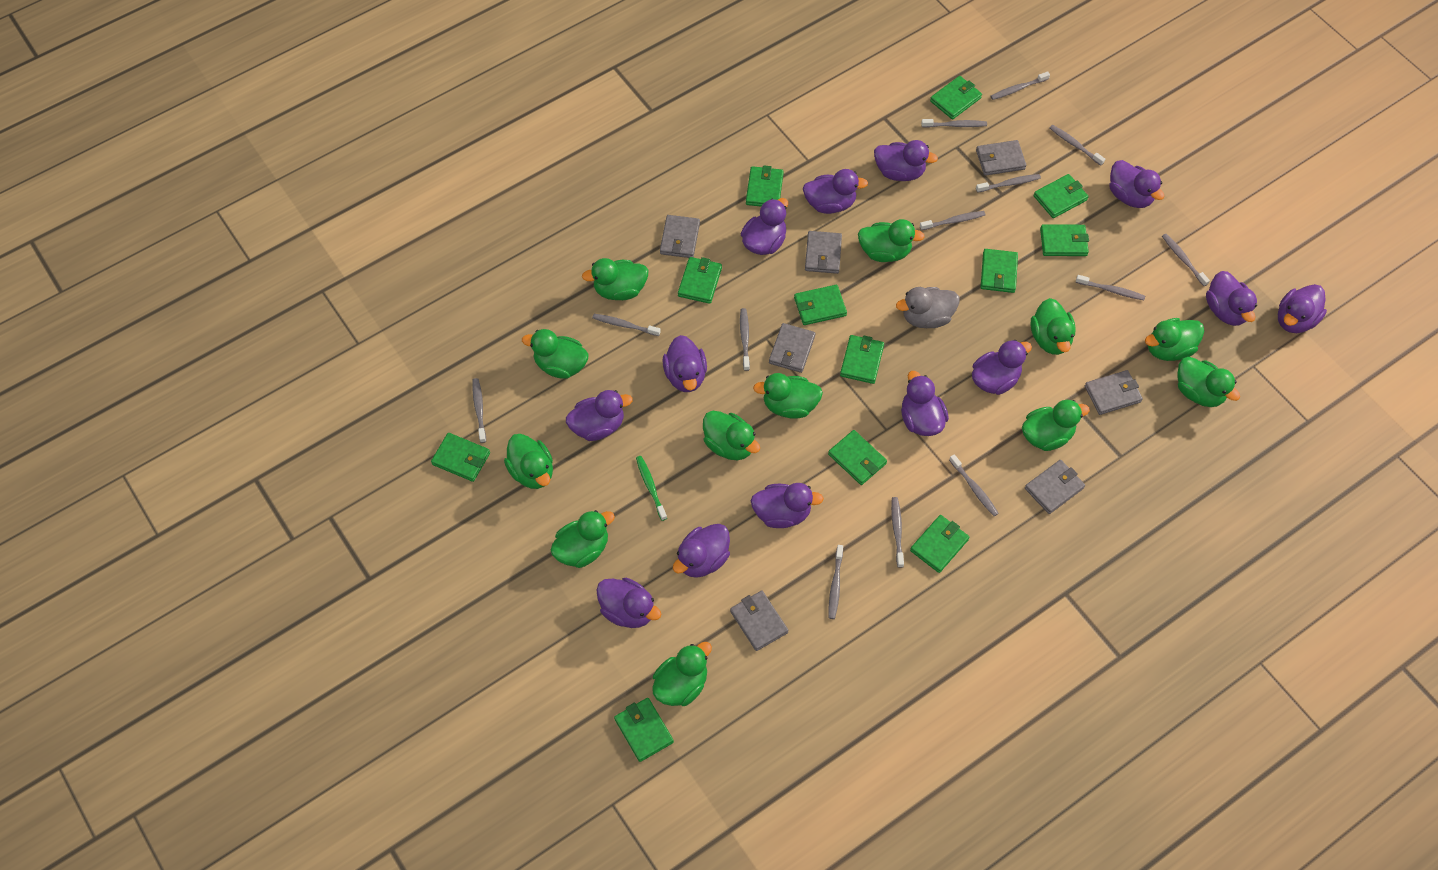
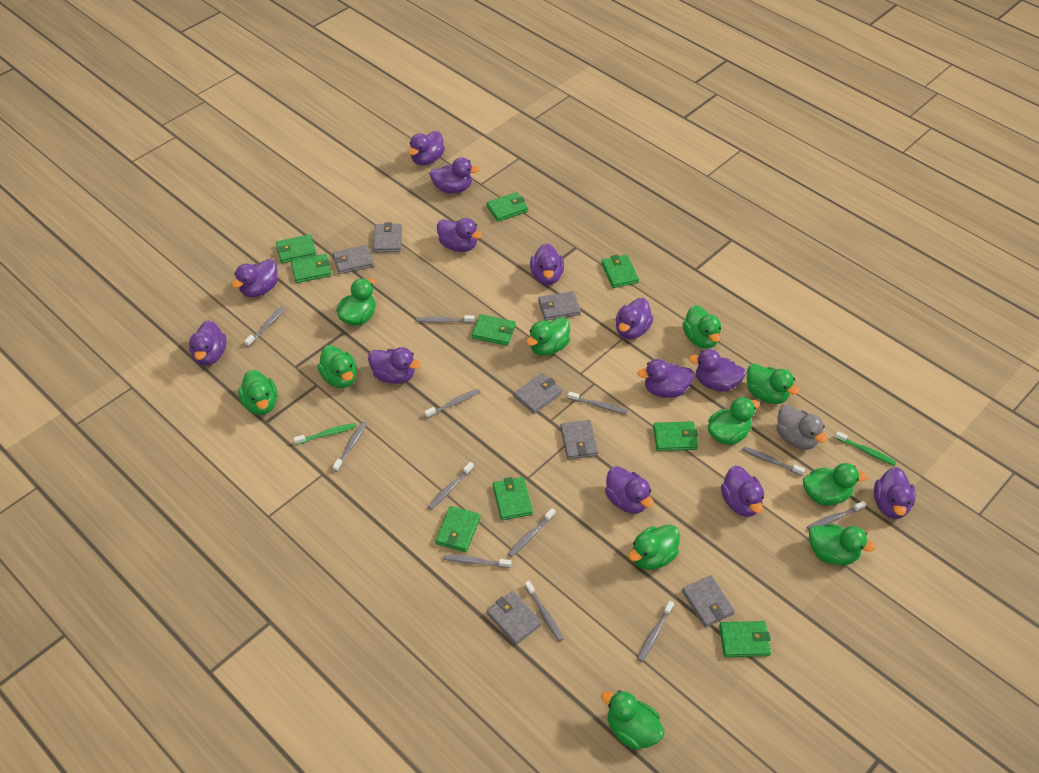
green duck: [504,434,553,489] [522,329,589,379] [551,510,615,568] [582,258,649,300] [652,642,712,706] [703,411,760,460] [753,373,823,419] [858,219,925,262] [1022,400,1090,451] [1030,298,1076,355] [1145,318,1204,361] [1177,357,1240,407] = 12 -> [238,370,277,415] [317,345,357,388] [337,278,375,326] [526,317,570,356] [601,690,665,750] [628,525,680,570] [683,305,721,349] [708,397,759,445] [747,364,799,404] [803,463,867,506] [809,524,876,565] = 11
green toothbrush: [636,456,667,521] = 1 -> [294,423,356,445] [835,431,896,465] = 2
green wallet: [431,433,490,482] [614,698,674,762] [678,257,722,304] [746,165,784,206] [794,285,847,325] [828,430,887,485] [840,335,884,384] [910,515,969,573] [930,76,982,119] [981,249,1018,293] [1033,174,1089,218] [1040,224,1089,256] = 12 -> [276,234,316,263] [291,254,332,283] [435,506,480,552] [472,314,516,346] [486,192,528,222] [493,477,533,520] [601,255,639,288] [653,421,698,451] [719,621,771,657] = 9
grey toothbrush: [472,378,486,443] [592,314,661,336] [740,308,750,371] [829,545,843,619] [891,497,904,568] [920,211,985,230] [921,119,987,128] [949,454,999,516] [976,174,1041,193] [991,71,1050,100] [1050,125,1105,165] [1076,275,1145,300] [1162,234,1210,286] = 13 -> [244,307,285,347] [333,422,367,472] [416,315,475,323] [424,389,480,418] [428,462,474,510] [443,555,511,568] [508,508,556,557] [525,581,564,642] [568,392,628,414] [637,601,674,662] [742,447,805,476] [807,501,866,530] = 12

